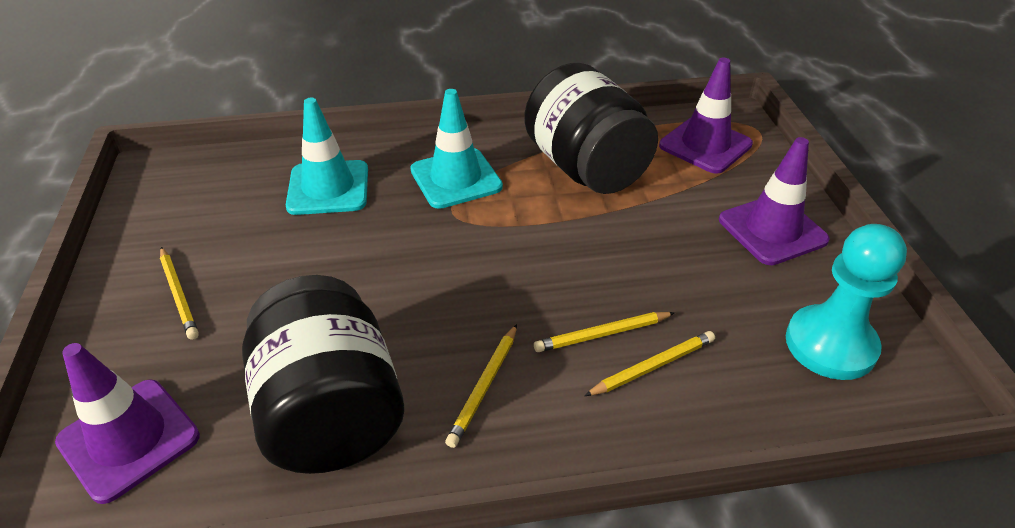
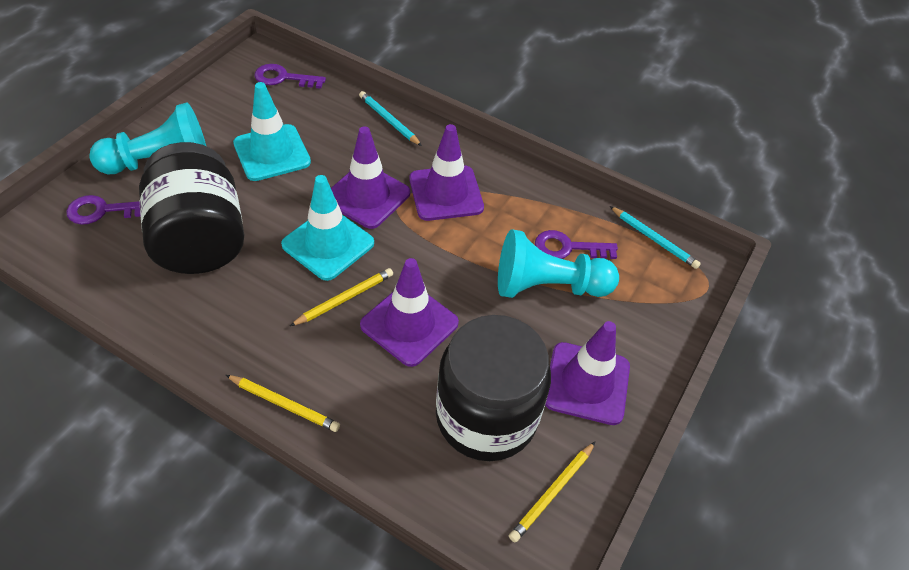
purple key: none = 0 -> [66,195,140,225] [255,64,326,89] [535,230,618,259] = 3
purple traffic cone: [55,343,200,504] [659,58,753,174] [719,137,830,265] = 3 -> [331,126,410,229] [360,258,459,367] [409,124,484,221] [545,321,630,425] = 4
turquoise pawn: [786,224,907,380] = 1 -> [89,103,206,174] [498,229,619,298] = 2
turquoise pencil: none = 0 -> [359,91,422,146] [610,206,701,269] = 2
yellow pencil: [160,247,199,340] [445,324,517,448] [534,312,675,352] [584,331,715,396] = 4 -> [226,375,340,432] [290,268,393,326] [509,442,595,542] = 3

